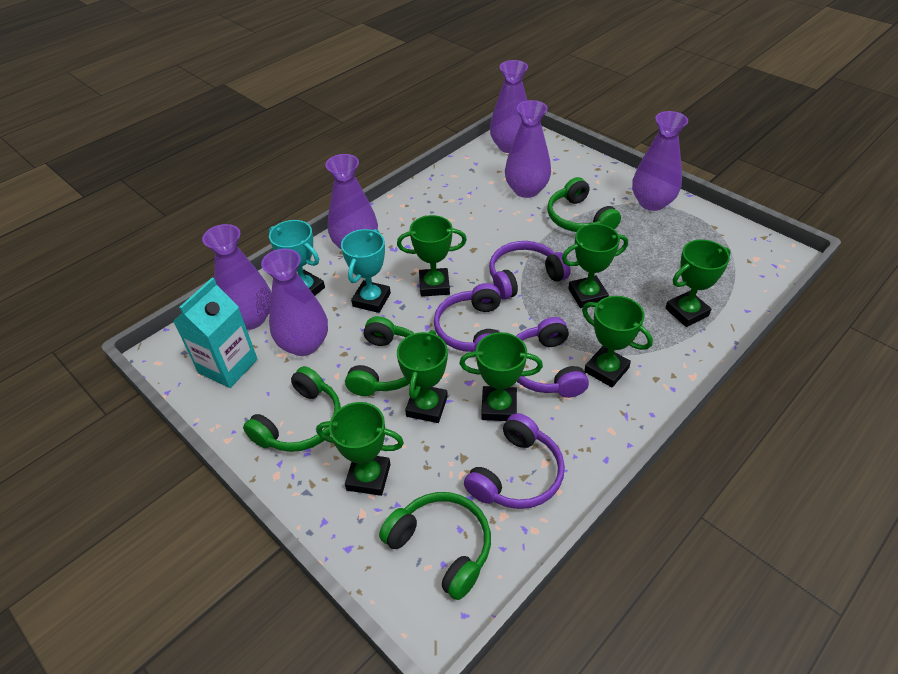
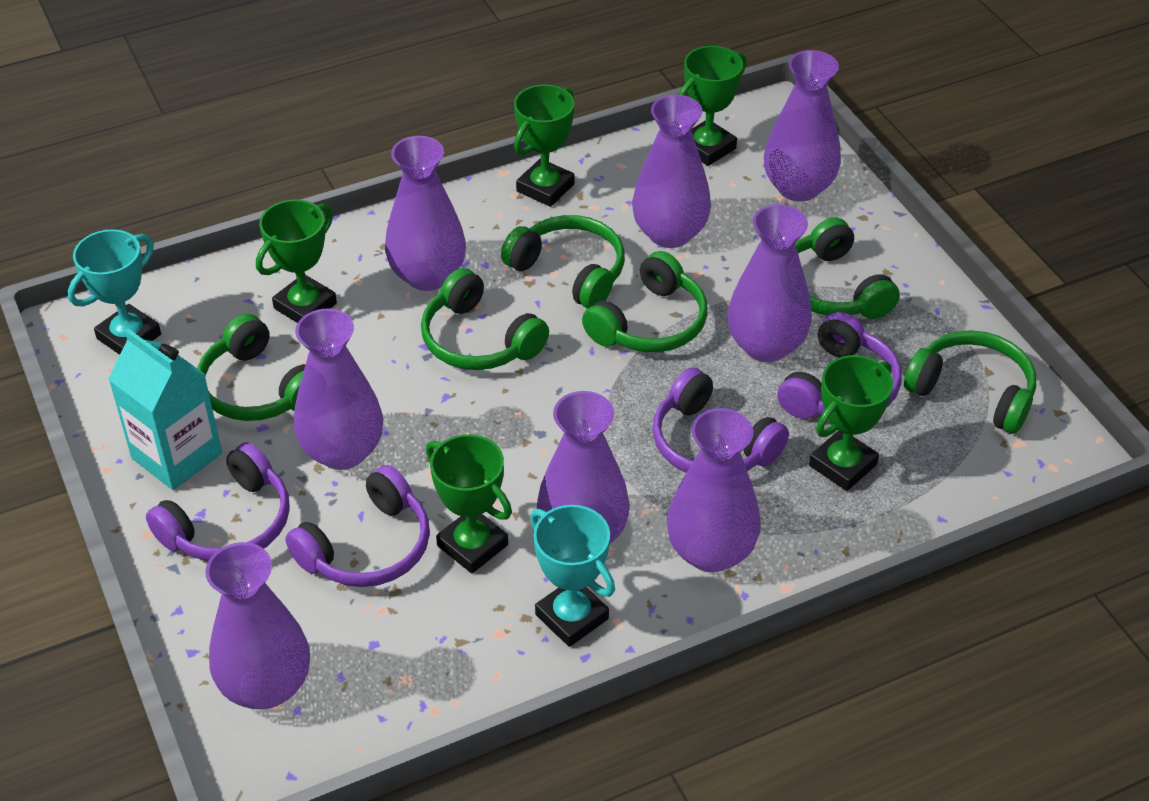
green headphones: [243,366,341,452] [345,316,415,396] [379,492,491,600] [547,177,621,232] = 4 -> [197,314,306,421] [421,268,549,370] [501,215,625,309] [582,251,708,352] [795,217,900,319] [904,330,1036,434] = 6
green trophy: [316,402,404,496] [397,215,467,297] [397,330,448,423] [459,332,543,421] [562,224,628,308] [582,296,653,387] [665,240,730,327] = 7 -> [256,199,337,323] [426,434,512,573] [514,84,574,207] [678,46,747,166] [809,355,893,491] = 5
purple vase: [202,224,271,330] [261,249,328,356] [325,154,378,249] [490,60,528,153] [505,100,551,198] [632,111,688,211] = 6 -> [205,542,310,709] [294,309,383,470] [385,136,466,291] [537,391,630,544] [632,95,711,248] [667,408,761,572] [727,204,812,362] [764,50,841,202] = 8

